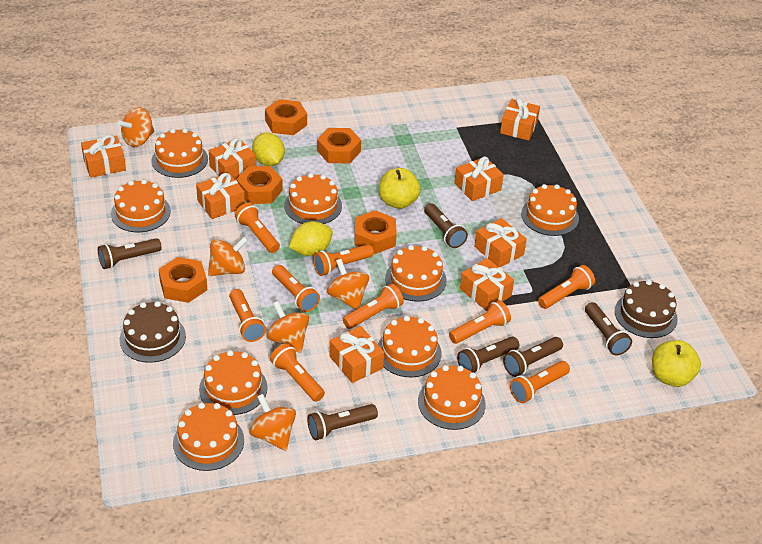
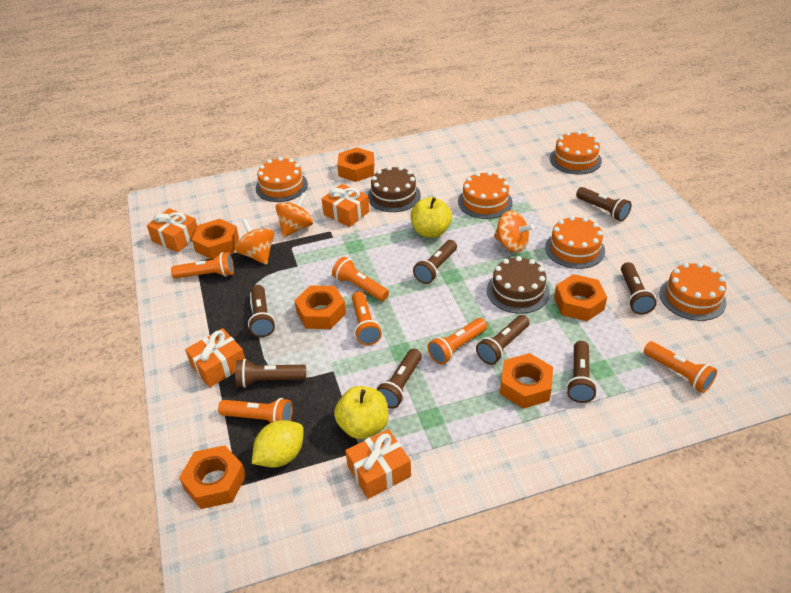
brown flashlight: [98,238,162,269] [307,404,378,440] [424,203,468,248] [457,336,519,374] [503,337,563,377] [585,302,632,355] = 6 -> [235,359,306,388] [248,285,275,337] [376,349,422,409] [413,240,457,284] [476,315,529,365] [566,341,597,403] [576,187,632,221] [621,262,657,315] = 8
orange cake: [111,179,171,232] [152,129,208,178] [173,403,244,471] [199,350,267,415] [284,173,342,224] [378,316,442,377] [385,245,447,302] [418,365,486,430] [521,184,579,236] = 9 -> [256,157,308,202] [458,171,513,219] [545,216,605,269] [550,131,602,175] [659,262,727,321] = 5
orange flashlight: [229,289,266,342] [235,203,280,253] [270,343,325,402] [272,265,320,312] [313,244,374,276] [343,284,404,329] [449,300,511,344] [510,361,570,403] [538,265,595,309] = 9 -> [171,252,234,279] [218,398,293,423] [332,257,389,301] [352,291,382,345] [428,318,487,365] [644,341,717,393] = 6
orange gift: [81,135,126,178] [196,173,245,219] [209,138,256,179] [330,326,384,383] [454,156,504,201] [460,258,514,311] [474,218,527,267] [500,98,540,141] = 8 -> [147,208,197,252] [185,328,245,388] [322,184,369,227] [345,429,411,499] = 4
orange nut: [159,257,207,303] [236,166,283,204] [265,99,307,135] [317,128,361,163] [355,210,397,254] = 5 -> [179,445,246,509] [192,219,239,260] [294,285,346,329] [337,147,374,182] [500,353,553,409] [554,274,607,321] = 6
orange spinning top: [118,107,154,147] [208,237,248,276] [249,394,296,451] [266,301,309,353] [327,259,369,310] = 5 -> [235,219,274,265] [276,192,313,237] [494,211,534,252] = 3
yellow lemon: [252,133,285,166] [289,221,333,256] = 2 -> [252,420,304,468] = 1

